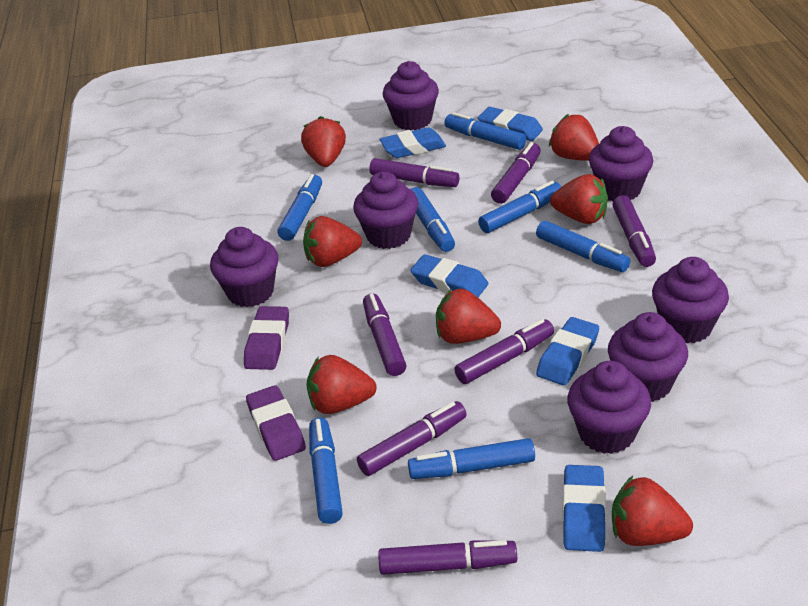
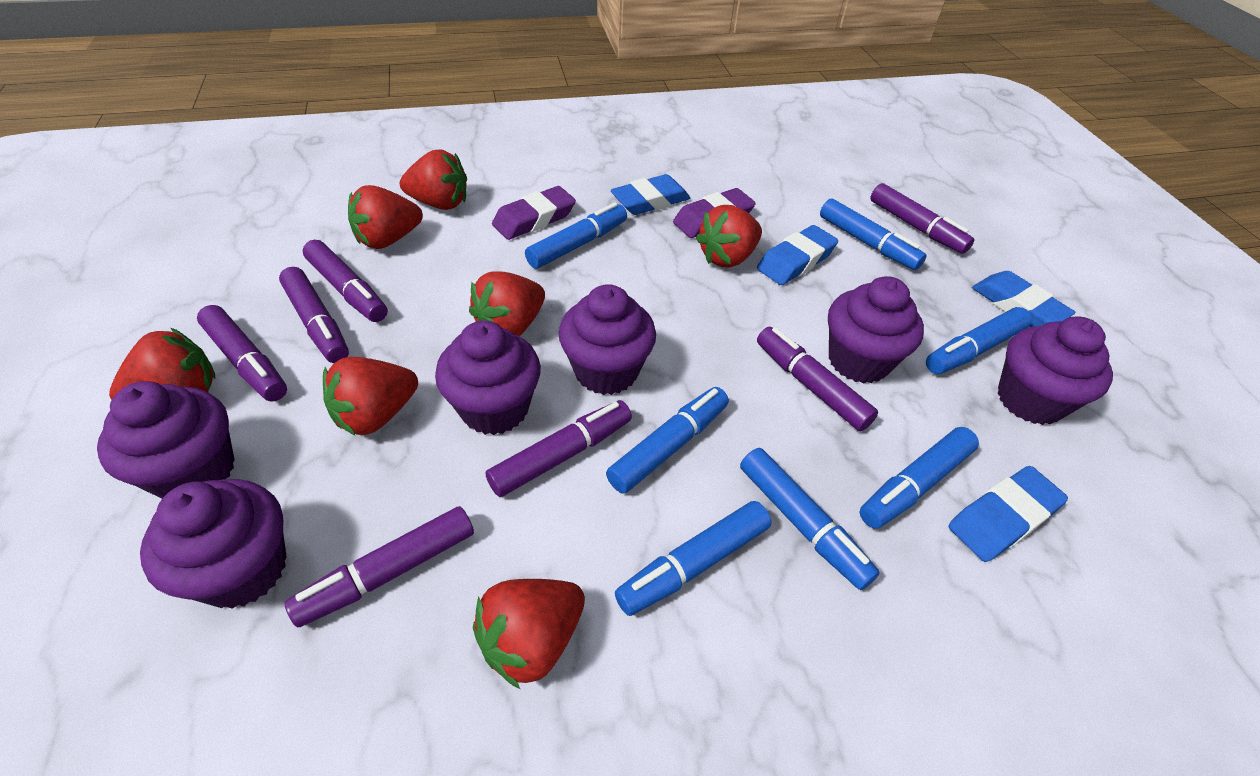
blue eraser: [380,127,446,158] [410,254,488,297] [478,107,543,141] [536,317,599,386] [562,465,606,552] = 5 -> [611,174,690,215] [757,225,838,285] [949,466,1068,562] [972,271,1076,327] = 4
purple cupcake: [210,227,279,307] [353,171,418,249] [383,61,439,130] [567,361,651,454] [589,126,653,201] [608,312,688,402] [652,257,729,343] = 7 -> [97,381,235,498] [140,479,287,609] [435,321,541,435] [558,284,656,395] [828,276,924,383] [998,317,1113,425] = 6

